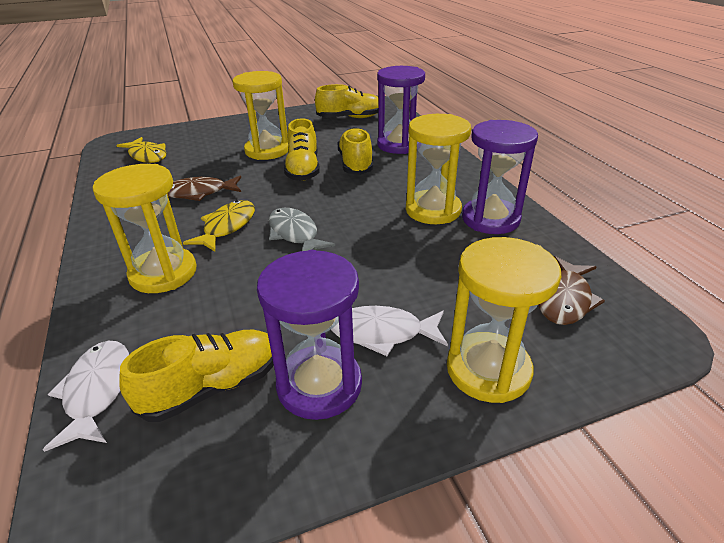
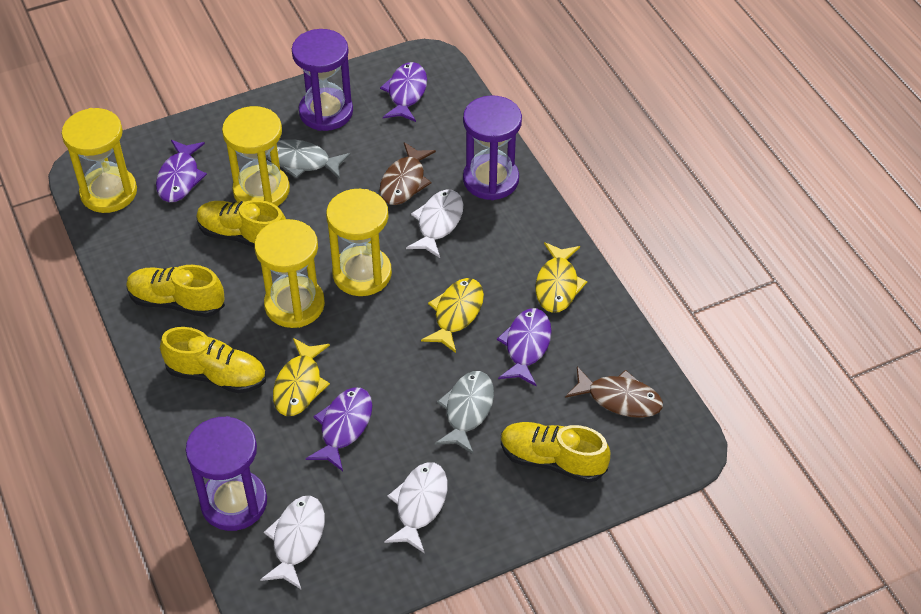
grey fish: [269,208,335,251] = 1 -> [266,139,351,179] [435,371,494,454] = 2
purple fish: none = 0 -> [156,140,207,202] [306,387,372,471] [380,62,427,122] [497,308,552,386] = 4
white fish: [43,341,129,452] [331,306,448,356] = 2 -> [260,496,325,589] [384,462,447,553] [406,189,463,258] = 3
yellow fish: [116,137,167,163] [183,200,255,252] = 2 -> [273,338,330,416] [421,278,484,353] [535,242,588,313] = 3

